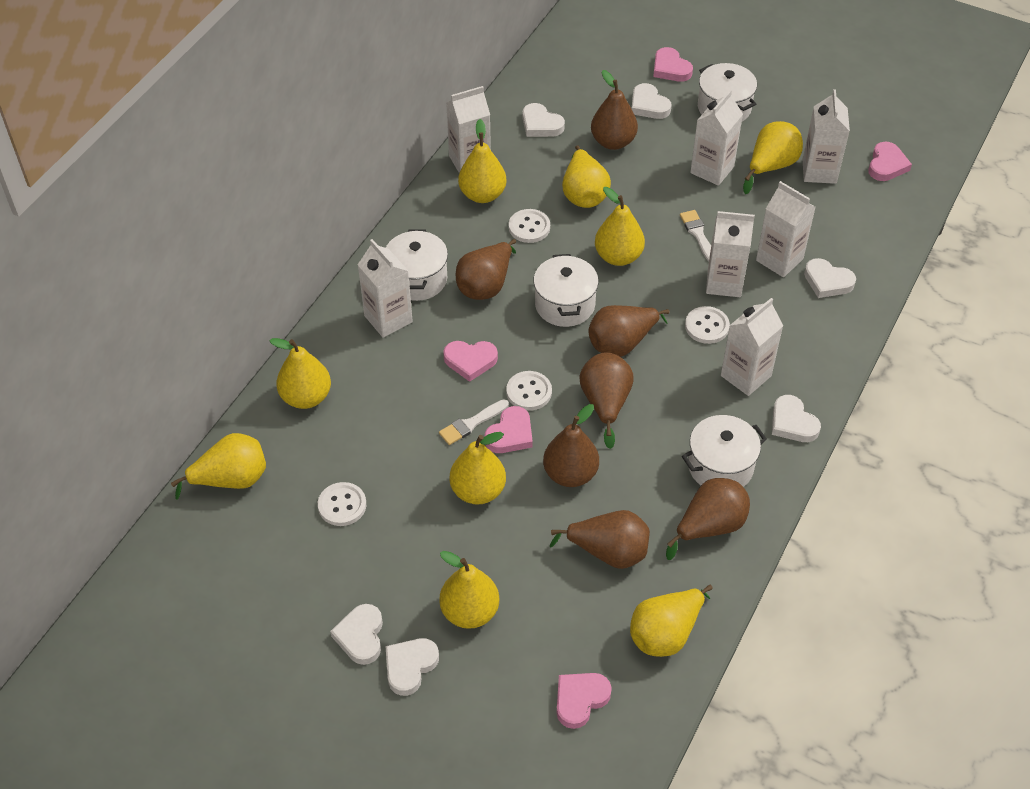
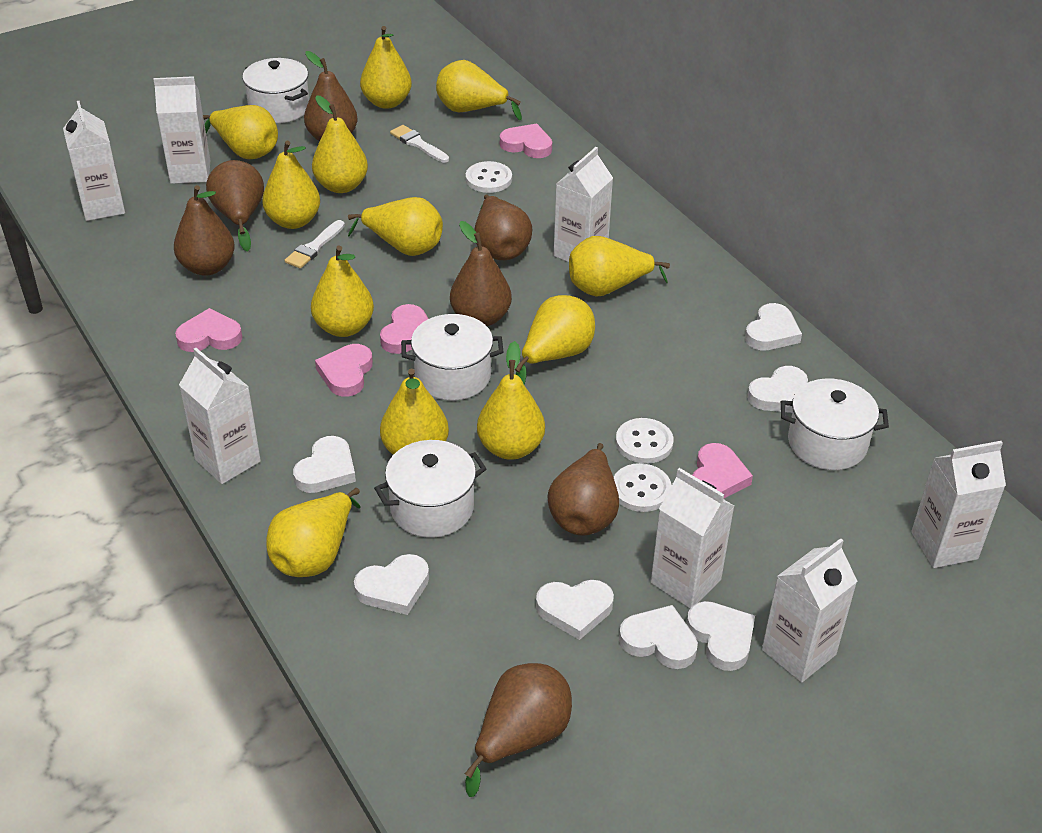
white button: [318,482,366,526] [506,371,552,411] [509,209,550,243] [685,306,730,344] = 4 -> [466,161,512,193] [614,463,672,512] [616,418,674,464] = 3
white heart: [330,604,383,665] [386,638,439,696] [523,103,565,137] [631,83,671,119] [772,395,821,442] [804,258,856,298] = 6 -> [293,436,356,493] [354,554,429,615] [536,580,614,640] [619,605,698,669] [686,601,755,671] [745,303,802,351] [747,366,808,413] = 7
yellow pear: [171,433,266,500] [269,338,331,409] [440,551,499,629] [450,432,506,505] [458,119,507,203] [562,145,611,208] [595,187,645,266] [630,585,713,657] [743,121,803,194] = 9 -> [203,105,278,159] [262,141,320,229] [267,488,361,577] [311,245,374,337] [312,95,368,193] [348,197,443,256] [360,26,412,109] [380,369,449,455] [436,60,522,120] [477,341,545,460] [514,295,595,385] [569,236,670,297] = 12

